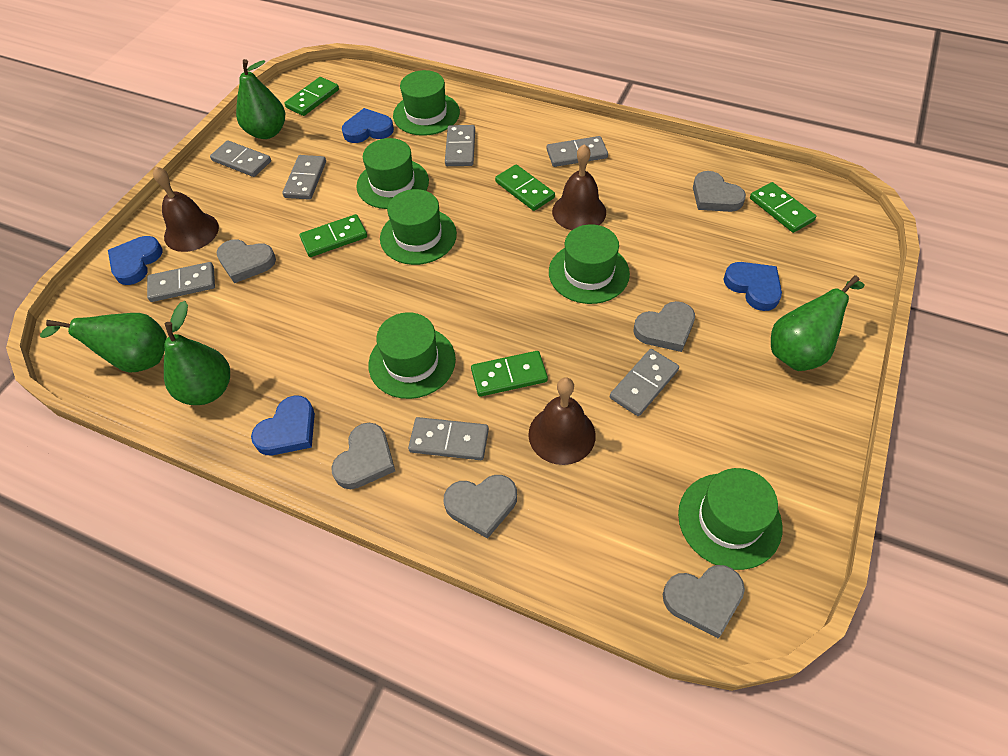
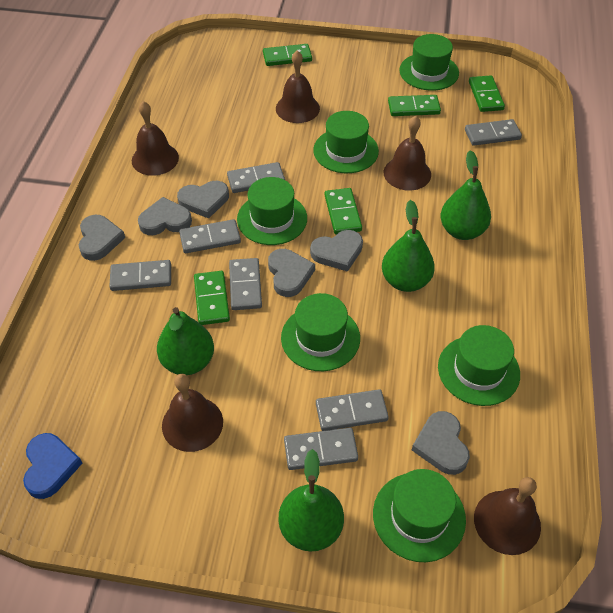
blue heart: [108,236,163,285] [251,395,315,455] [342,108,394,143] [723,262,782,311] = 4 -> [23,433,82,499] = 1
brown bell: [153,167,219,252] [529,378,596,465] [552,144,606,230] = 3 -> [132,101,179,176] [162,374,223,452] [276,50,320,123] [383,116,431,191] [474,477,541,555] = 5

